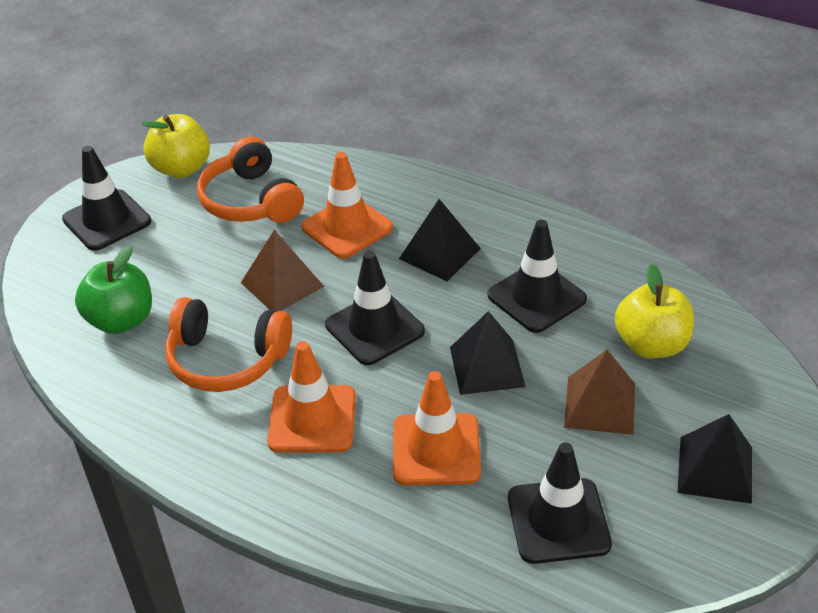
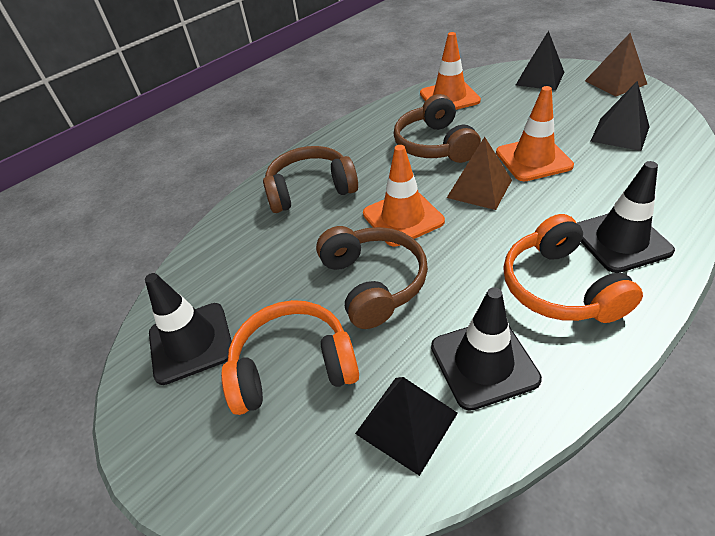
black traffic cone: [62,146,151,251] [325,251,425,365] [488,220,587,333] [508,443,612,564] = 4 -> [145,273,232,385] [431,287,542,411] [577,161,675,273] = 3
brown headphones: none = 0 -> [263,146,358,213] [316,226,428,329] [394,94,481,163] = 3
green apple: [75,246,152,334] = 1 -> none = 0
yellow apple: [141,114,210,178] [615,264,694,359] = 2 -> none = 0

